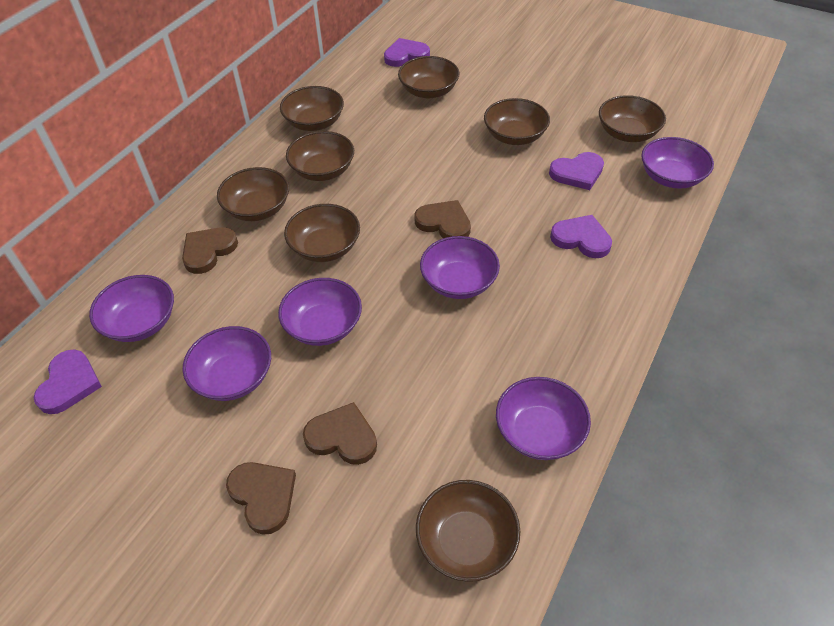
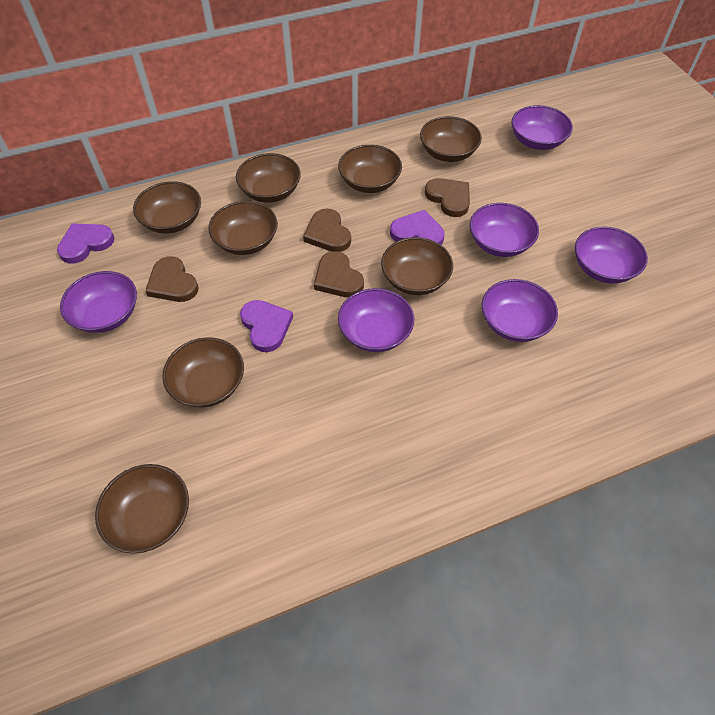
purple heart: [34,350,102,414] [384,38,430,67] [549,152,604,190] [550,215,612,258] = 4 -> [57,223,114,264] [240,300,293,352] [390,210,445,245] = 3

